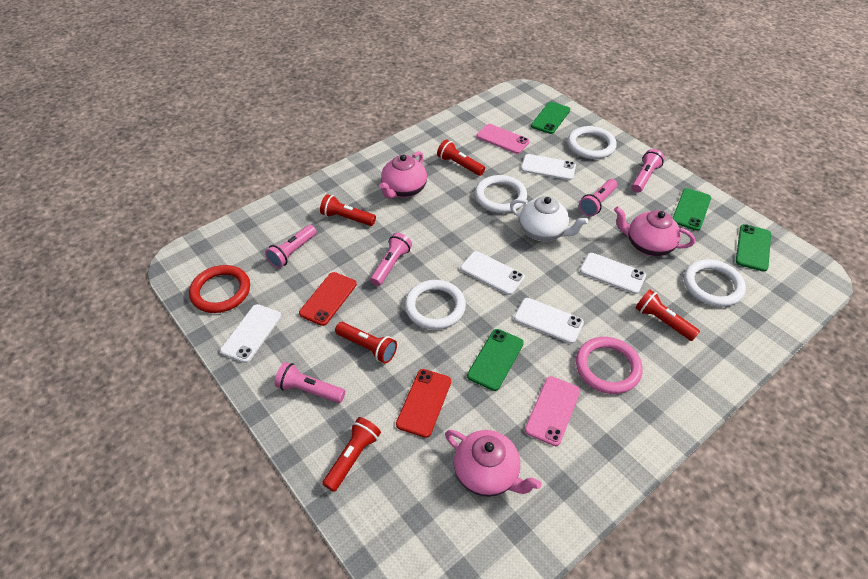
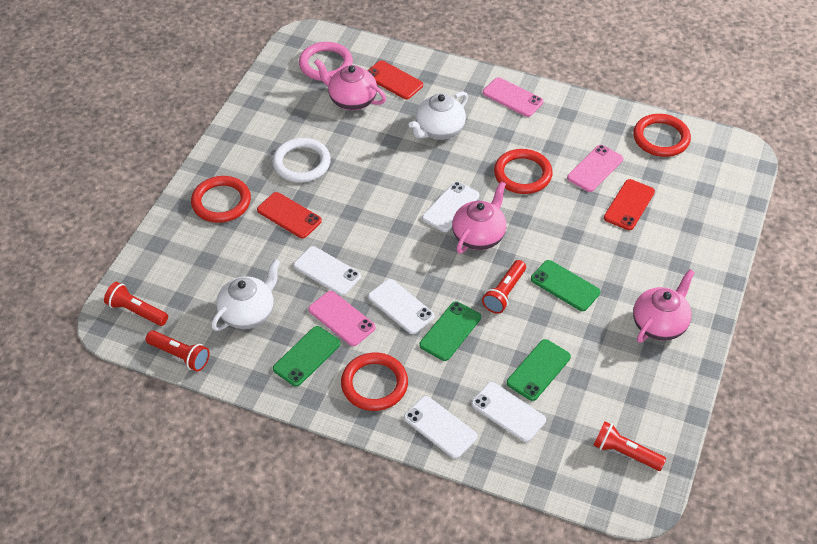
pink flashlight: [265,225,317,268] [275,362,345,403] [370,233,412,286] [579,179,617,217] [631,149,665,193] = 5 -> none = 0
pink phone: [477,124,530,154] [525,376,580,446] = 2 -> [308,291,376,346] [483,77,544,117] [567,145,623,192] = 3
red flashlight: [320,194,376,226] [322,417,381,492] [335,322,397,363] [437,139,485,176] [636,290,700,341] = 5 -> [104,282,168,326] [146,330,210,372] [482,260,526,314] [593,422,666,471] = 4
red phone: [299,272,357,326] [396,369,451,438] = 2 -> [257,192,322,238] [367,60,423,99] [604,179,655,230] = 3
red ring: [189,265,250,313] = 1 -> [191,176,251,223] [341,353,408,411] [494,149,553,194] [633,114,691,157] = 4
white ring: [405,280,466,330] [475,175,527,213] [568,126,617,159] [684,259,746,307] = 4 -> [273,138,331,182] = 1
white teapot: [510,196,588,241] = 1 -> [211,259,280,331] [409,91,468,140] = 2

